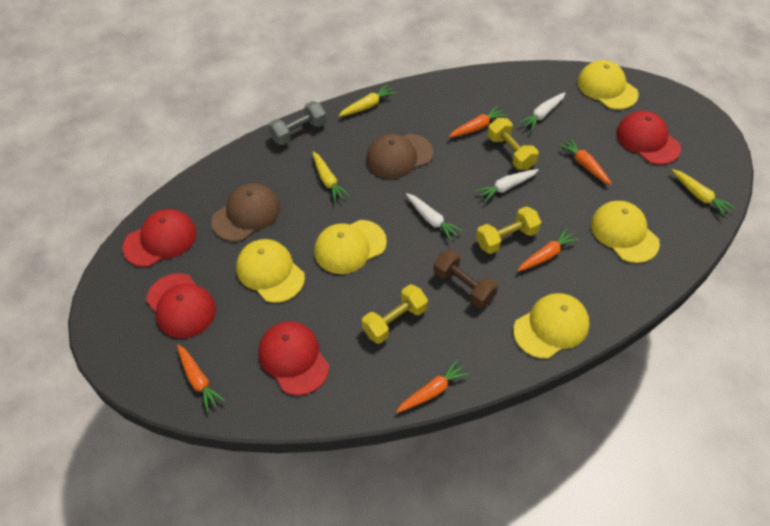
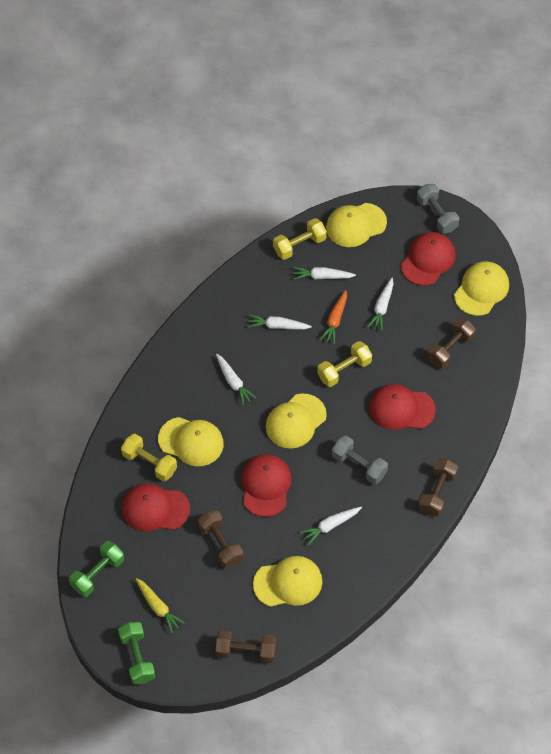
brown cap: [212,183,280,242] [366,134,433,179] = 2 -> none = 0
brown dumbbell: [434,250,498,308] = 1 -> [198,510,243,568] [215,630,276,663] [419,459,458,516] [427,318,476,368] = 4
green dumbbell: none = 0 -> [69,541,124,597] [118,622,155,684] = 2
grey dumbbell: [268,101,327,145] = 1 -> [332,436,388,485] [417,184,459,233] = 2
orange carrot: [177,345,225,412] [396,360,470,413] [449,106,507,138] [517,228,579,272] [558,138,612,185] = 5 -> [320,290,347,344] = 1
white carrot: [406,193,463,241] [475,169,539,202] [519,92,565,131] = 3 -> [216,354,256,405] [248,314,312,329] [293,267,356,280] [300,507,362,545] [367,278,393,331] = 5
yellow carrot: [312,151,350,202] [338,84,396,117] [672,169,735,217] = 3 -> [136,578,185,633] = 1

